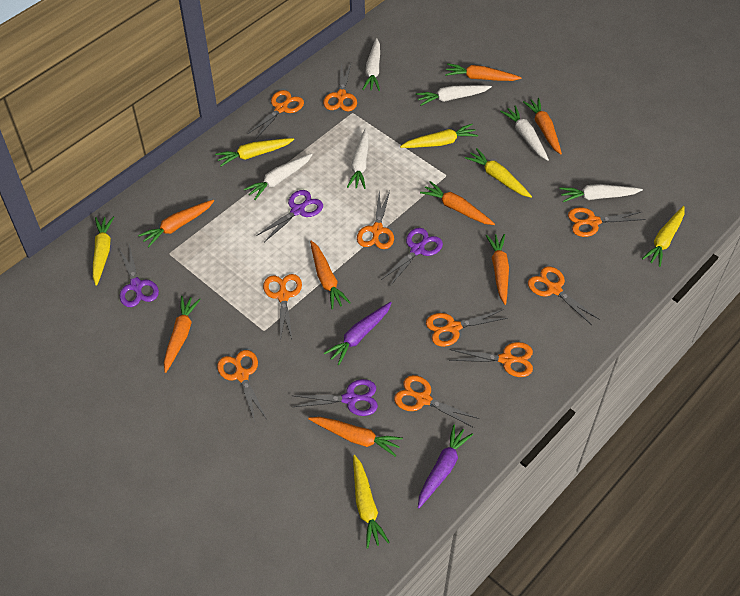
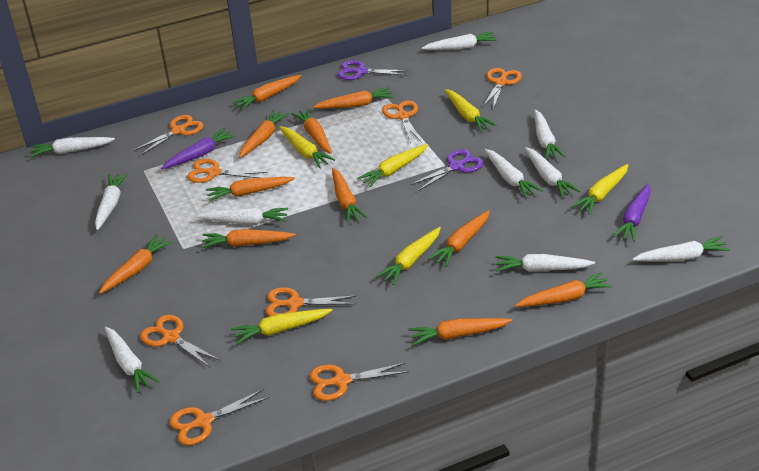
orange carrot: [138,200,214,247] [164,296,201,373] [308,417,403,457] [310,241,351,309] [420,181,495,225] [445,63,522,81] [486,234,509,305] [523,98,562,155] = 8 -> [99,235,173,294] [201,229,296,248] [206,177,295,202] [232,75,302,110] [239,110,289,158] [291,108,332,154] [313,87,394,109] [332,168,368,223] [408,318,512,346] [428,210,490,267] [515,272,613,307] = 11
orange scissors: [217,350,267,422] [248,90,304,139] [263,274,302,341] [323,63,357,111] [357,191,394,249] [394,375,480,428] [426,309,508,347] [449,342,533,377] [528,266,600,325] [568,207,646,237] = 10 -> [133,115,203,156] [140,315,220,367] [169,389,269,445] [187,159,267,183] [266,287,357,316] [310,363,409,401] [382,101,422,143] [483,68,522,109] = 8
purple scissors: [119,244,159,307] [256,190,323,242] [291,379,378,416] [381,228,443,286] = 4 -> [338,60,410,80] [410,149,483,191] = 2
white carrot: [244,153,313,200] [347,128,369,189] [362,38,380,91] [416,85,492,106] [500,105,549,161] [559,184,643,202] = 6 -> [30,137,115,157] [95,174,128,230] [105,327,160,393] [196,208,288,224] [421,32,498,50] [484,149,543,198] [495,254,595,272] [525,147,580,198] [534,110,566,160] [632,236,731,261] = 10

